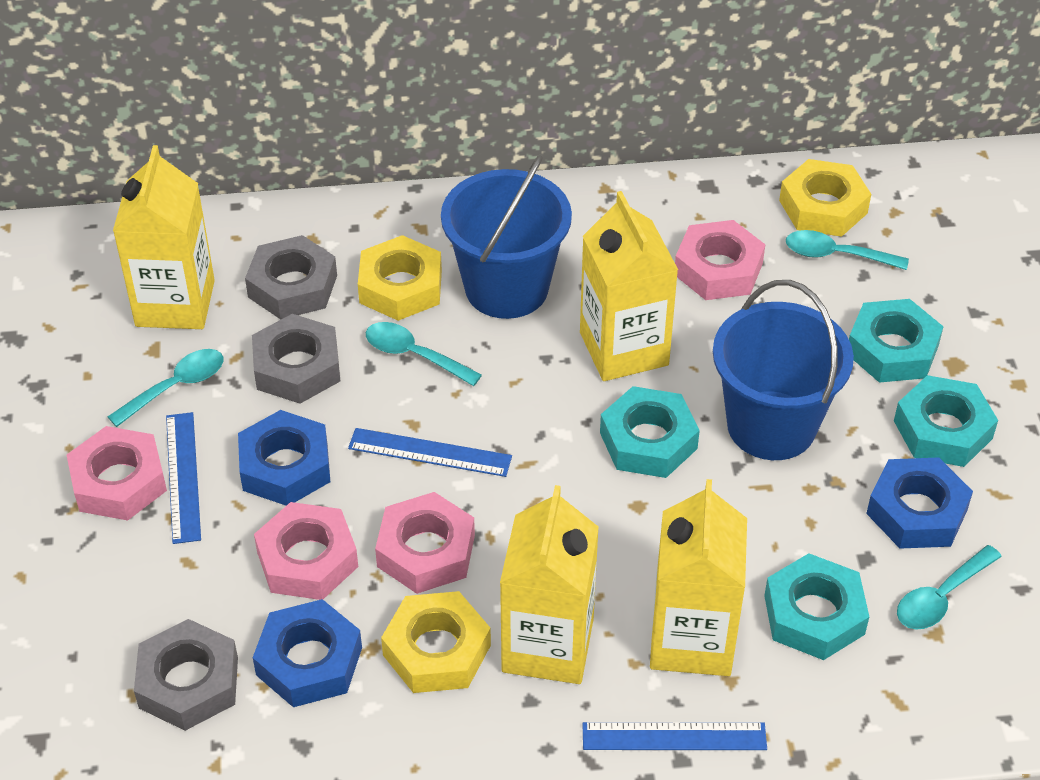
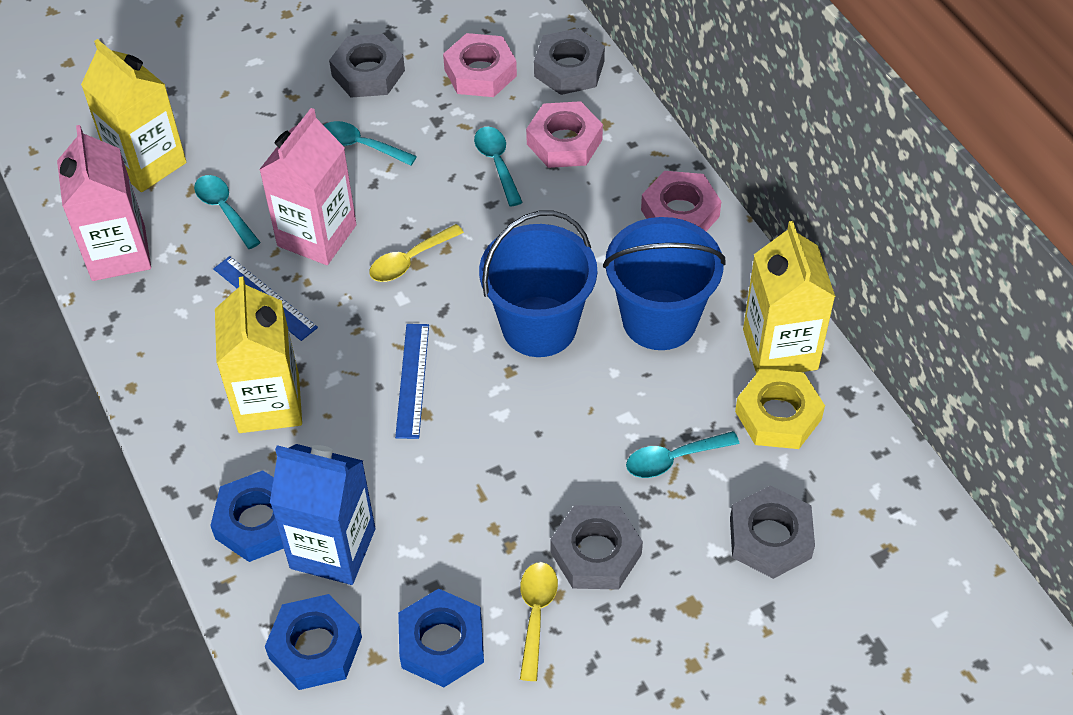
blue carton: none = 0 -> [270,444,375,585] = 1
blue ruler: [166,412,201,544] [348,428,512,477] [582,722,767,750] = 3 -> [213,256,318,341] [395,324,429,439] = 2
grey nut: [134,619,238,731] [245,235,337,320] [252,314,340,404] = 3 -> [329,34,405,98] [534,28,605,95] [550,505,643,590] [730,485,815,579] = 4
pink carton: none = 0 -> [57,125,151,281] [259,108,357,265] = 2
pink nut: [67,426,167,521] [254,502,358,600] [375,492,475,594] [675,220,765,300] = 4 -> [443,33,517,97] [526,101,603,168] [641,171,721,231] = 3
turquoise nut: [600,386,700,478] [764,553,869,660] [849,299,944,383] [894,375,998,467] = 4 -> none = 0
yellow carton: [113,145,215,329] [500,485,599,684] [580,191,678,381] [650,479,747,676] = 4 -> [81,39,186,192] [215,277,302,433] [743,221,836,374] = 3
yellow nut: [358,235,442,321] [381,591,491,693] [779,159,871,237] = 3 -> [735,369,825,449] = 1
yellow spoon: none = 0 -> [369,224,464,282] [520,562,558,681] = 2

